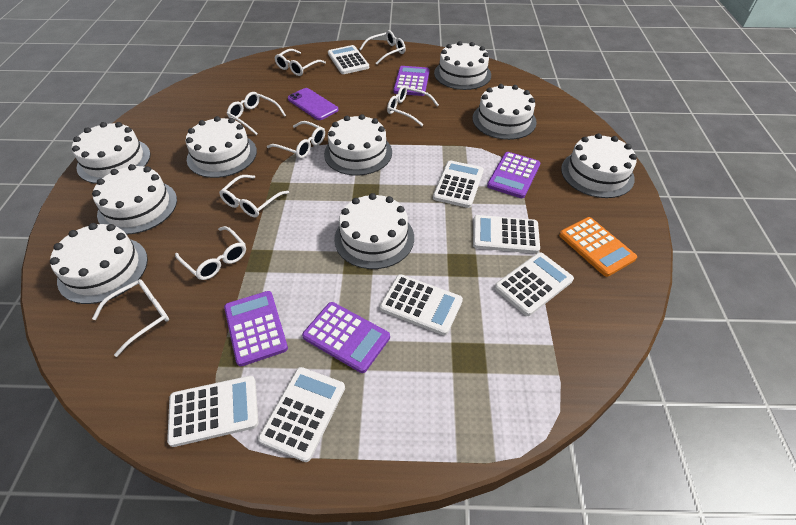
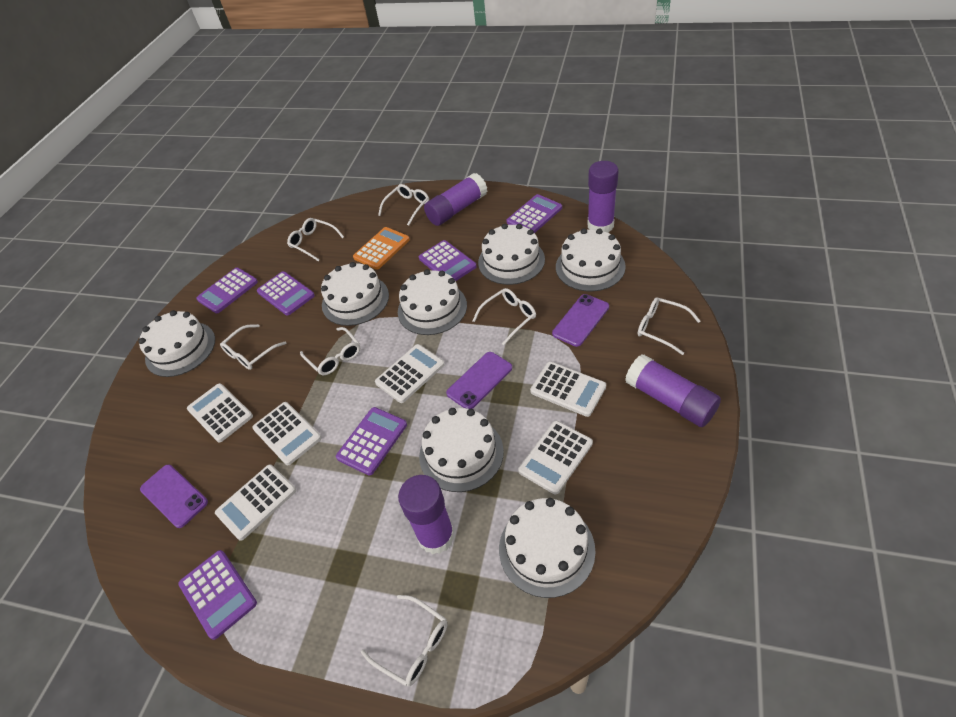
purple calculator: [224,291,288,366] [302,302,390,373] [393,66,430,96] [487,152,541,198] = 4 -> [179,550,257,640] [196,268,258,313] [257,271,315,316] [336,407,407,476] [419,240,477,281] [506,194,562,233] = 6
purple glue stick: none = 0 -> [398,475,454,554] [424,173,487,226] [587,161,619,233] [625,354,721,427] = 4
purple phone: [288,88,338,120] = 1 -> [140,465,208,528] [446,352,512,409] [552,294,609,347] = 3
white cake: [50,223,148,304] [72,122,151,184] [92,164,177,234] [186,116,257,178] [324,114,392,175] [334,193,414,269] [434,41,491,90] [473,84,537,140] [561,133,637,198] = 9 -> [138,310,215,377] [321,262,389,326] [398,269,467,335] [419,408,504,492] [478,224,545,285] [499,498,596,598] [556,228,626,291] = 7
white calculator: [167,376,258,447] [258,367,345,462] [328,45,369,74] [380,274,463,335] [433,160,484,208] [473,215,540,254] [495,252,574,316] = 7 -> [187,383,253,443] [215,464,296,541] [252,402,322,465] [375,344,445,403] [518,421,593,495] [530,361,606,417] = 6
white glasses: [92,279,169,357] [175,226,246,280] [219,175,289,217] [227,92,286,135] [267,121,325,159] [274,49,326,76] [359,30,406,64] [387,85,439,126] = 8 -> [220,324,286,370] [287,218,344,261] [300,327,360,375] [361,595,448,687] [378,184,429,226] [472,288,536,345] [637,297,700,355] = 7

